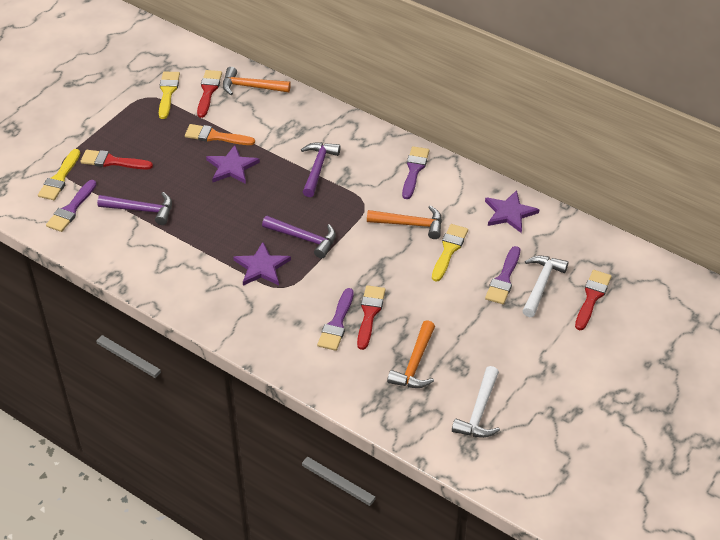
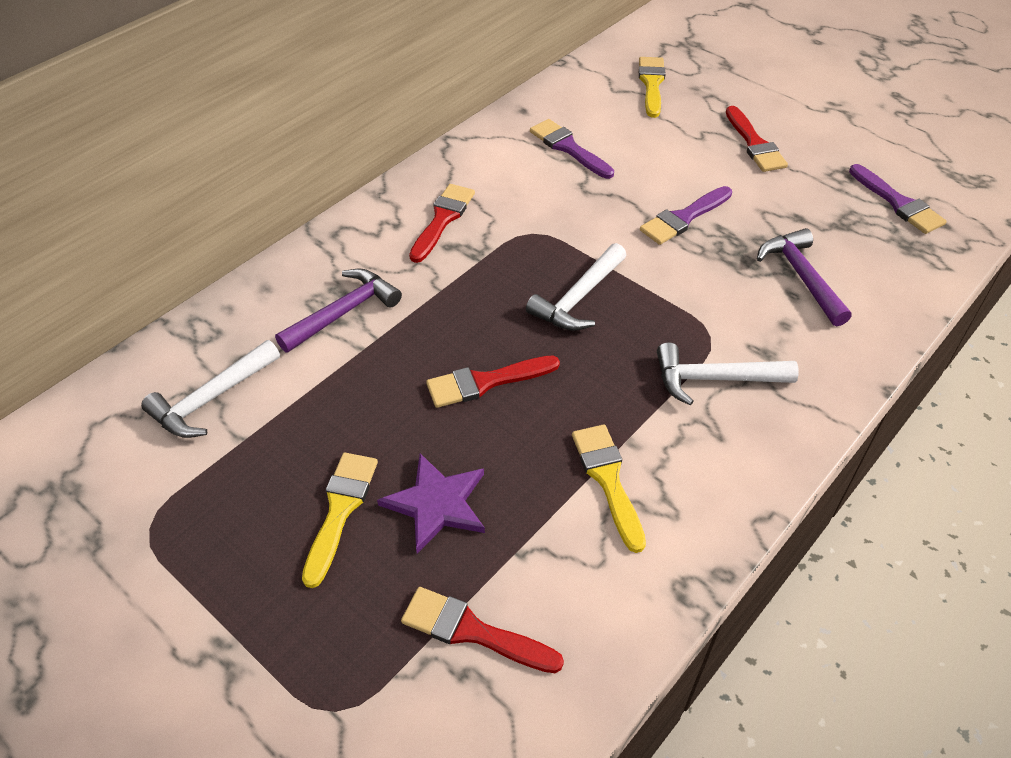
orange brush: [185,124,255,145] = 1 -> none = 0
orange hammer: [223,67,291,95] [367,205,442,239] [387,320,435,388] = 3 -> none = 0
purple brush: [46,180,97,232] [317,288,354,351] [402,146,429,199] [485,246,520,304] = 4 -> [530,119,614,179] [640,186,732,245] [849,164,947,234] = 3
purple hammer: [97,192,172,225] [262,216,336,258] [301,142,341,197] = 3 -> [275,269,402,353] [757,228,852,327] = 2
purple star: [206,145,260,184] [233,242,291,286] [485,190,540,233] = 3 -> [377,453,485,554] = 1
white hammer: [452,366,500,438] [523,255,568,317] = 2 -> [141,340,280,438] [526,243,627,331] [657,342,799,405] = 3

